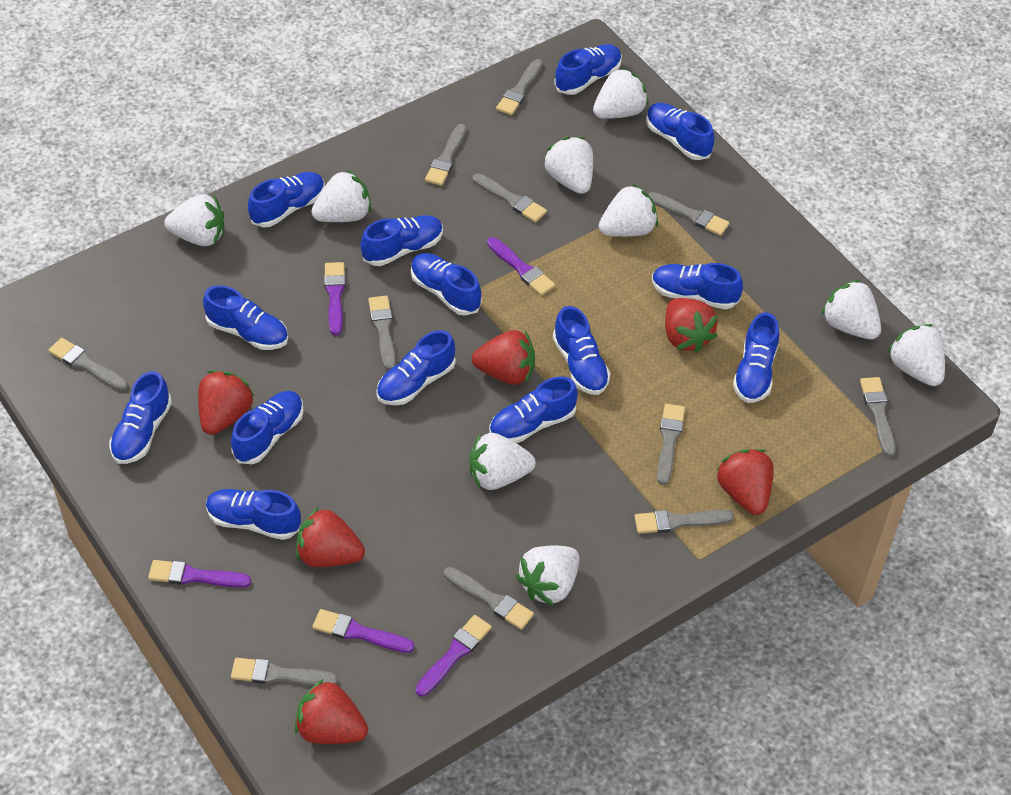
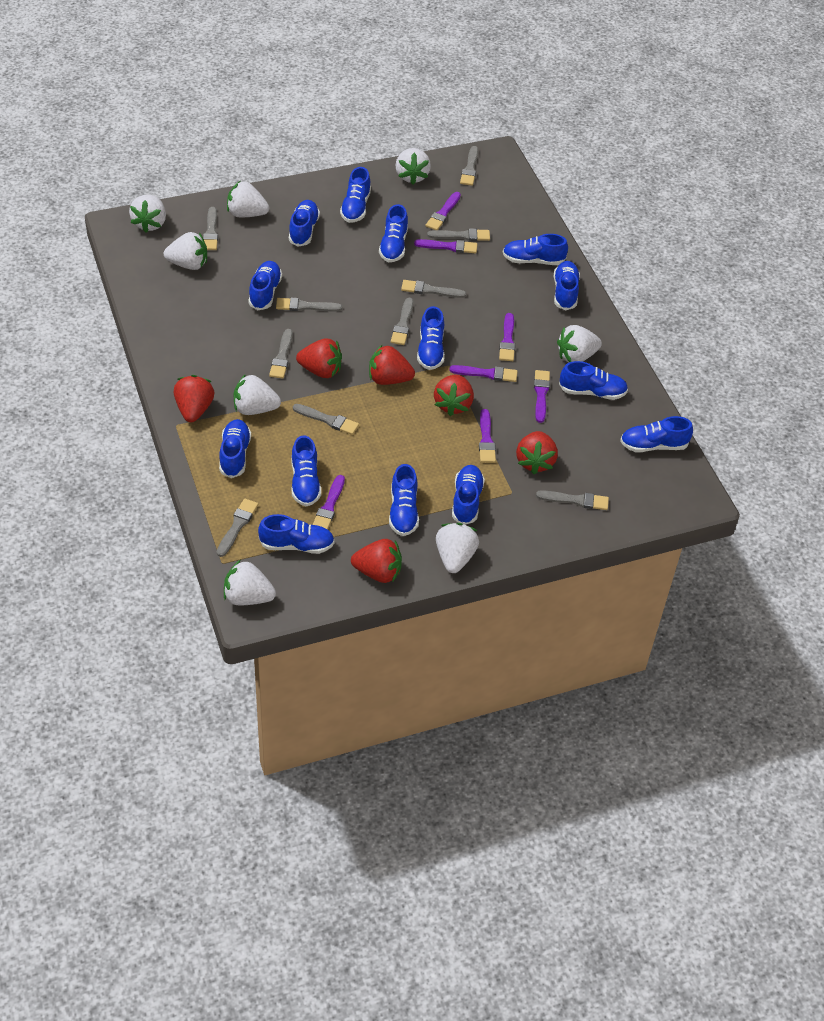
grey brush: [49,338,128,391] [231,658,338,686] [368,295,396,370] [425,124,466,186] [444,567,534,630] [473,173,547,223] [496,59,543,115] [634,510,734,534] [648,192,730,236] [657,404,685,485] [860,377,896,457] = 11 -> [203,207,218,250] [217,498,258,557] [269,329,293,379] [276,297,342,311] [293,404,359,435] [391,298,414,345] [401,280,466,298] [427,228,490,241] [460,146,478,186] [536,490,609,510] = 10
purple brush: [148,560,251,588] [312,609,414,653] [324,262,346,335] [415,615,492,696] [487,237,555,296] = 5 -> [313,475,345,530] [414,239,477,253] [426,192,461,230] [449,365,518,382] [479,409,496,463] [499,313,515,361] [534,370,550,423] = 7
white strawberry: [164,194,224,246] [311,170,371,222] [470,433,536,490] [516,545,579,606] [544,137,593,194] [593,68,649,119] [599,184,658,237] [821,280,881,339] [888,324,945,386] = 9 -> [129,195,166,233] [164,232,207,270] [224,560,276,605] [227,181,269,217] [234,374,281,415] [396,148,431,185] [436,523,479,573] [557,325,602,362] = 8

